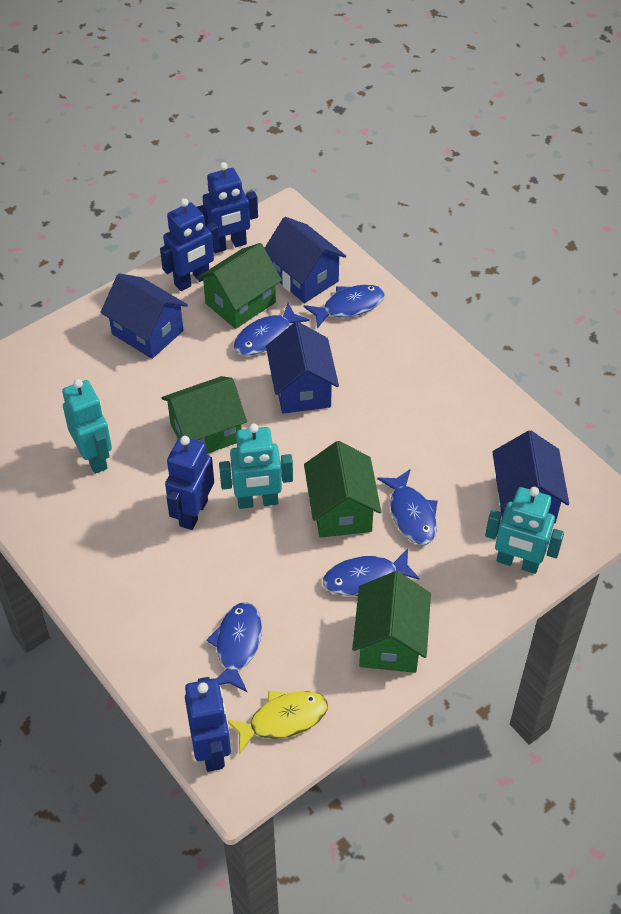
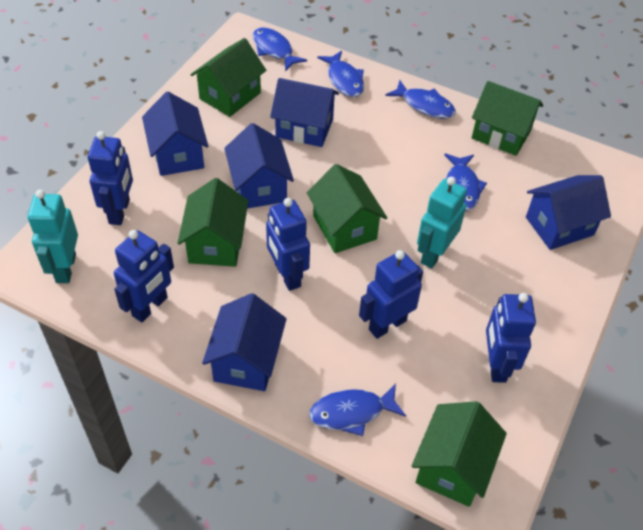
blue house: [100,273,188,359] [265,217,346,303] [266,321,339,414] [492,431,569,524] = 4 -> [142,92,208,176] [202,293,287,391] [224,123,294,209] [270,78,339,147] [526,175,611,250] = 5
blue robot: [160,198,220,291] [165,436,214,530] [185,677,231,772] [197,162,258,253] = 4 -> [88,131,133,225] [114,230,174,322] [266,198,310,291] [359,250,423,339] [486,293,536,383] = 5
green house: [161,376,247,454] [197,243,282,329] [304,441,381,538] [352,571,431,673] = 4 -> [178,178,248,267] [191,38,266,117] [307,164,387,253] [412,401,507,507] [472,81,543,156] = 5
turquoise robot: [62,379,112,474] [219,423,293,509] [485,487,564,574] = 3 -> [28,190,78,283] [417,177,467,269] = 2
yellow fish: [228,691,328,754] = 1 -> none = 0

